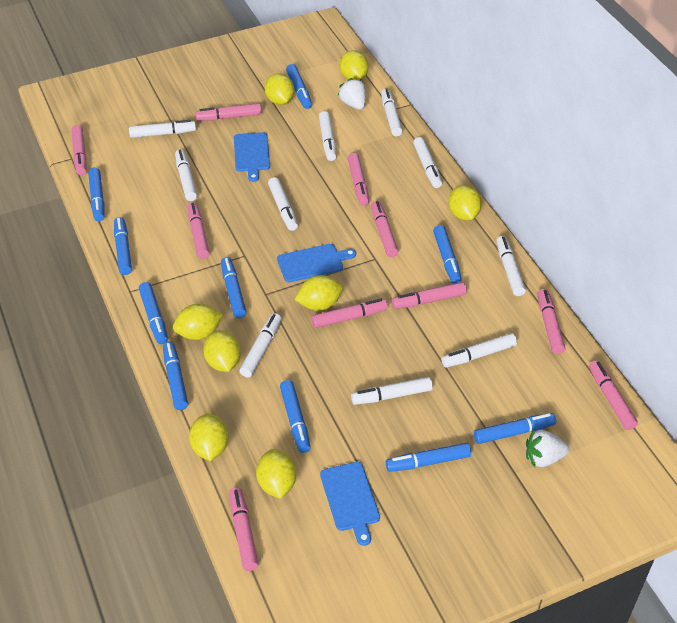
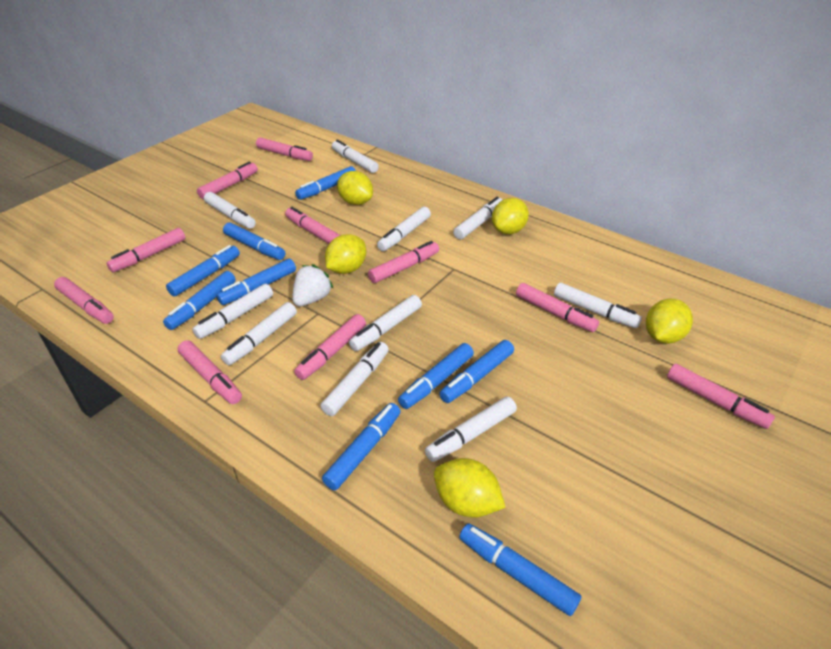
blue cutting board: [234,132,270,182] [277,244,356,282] [320,462,380,546] = 3 -> none = 0
blue marker: [88,168,105,221] [114,217,132,275] [139,282,168,344] [163,341,188,410] [221,257,247,318] [280,380,311,453] [286,64,312,109] [386,443,471,472] [433,225,462,284] [474,413,556,444] = 10 -> [163,271,236,330] [166,245,240,297] [216,259,296,305] [223,222,285,260] [295,166,356,200] [322,403,401,490] [398,343,474,409] [439,340,514,403] [459,524,581,616] = 9
white strawberry: [338,78,366,110] [526,429,569,467] = 2 -> [292,264,333,306] = 1
yellow lemon: [173,304,223,340] [189,413,229,461] [203,331,241,372] [256,449,296,499] [265,73,294,105] [294,275,343,311] [339,50,368,80] [448,185,482,221] = 8 -> [325,234,366,274] [337,171,373,205] [434,458,506,518] [492,198,529,234] [646,299,693,344] = 5

